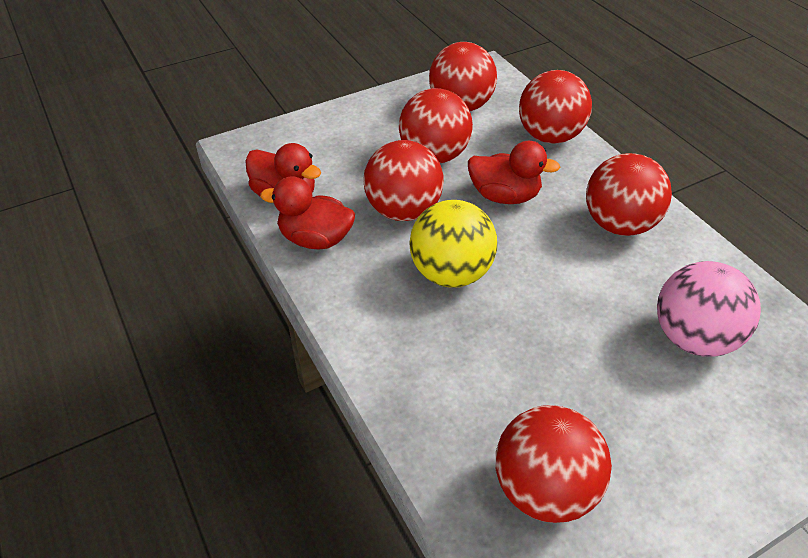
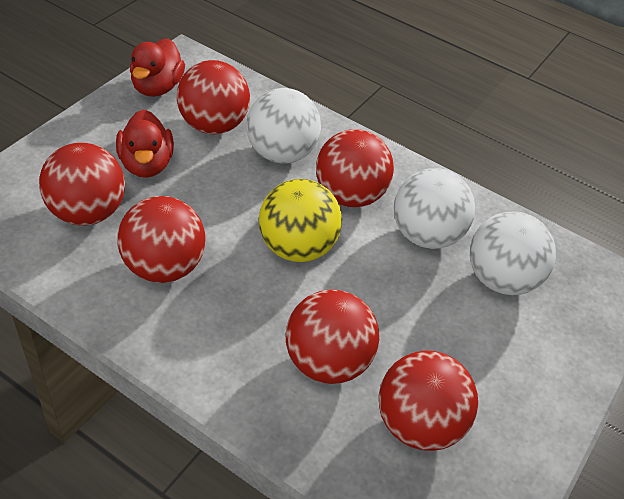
pink ball: [657,261,761,357] = 1 -> none = 0
red duck: [245,143,321,196] [260,176,355,250] [468,141,561,204] = 3 -> [116,109,174,178] [130,38,185,97] = 2
white ball: none = 0 -> [246,88,321,163] [394,168,475,249] [470,211,556,295] = 3

